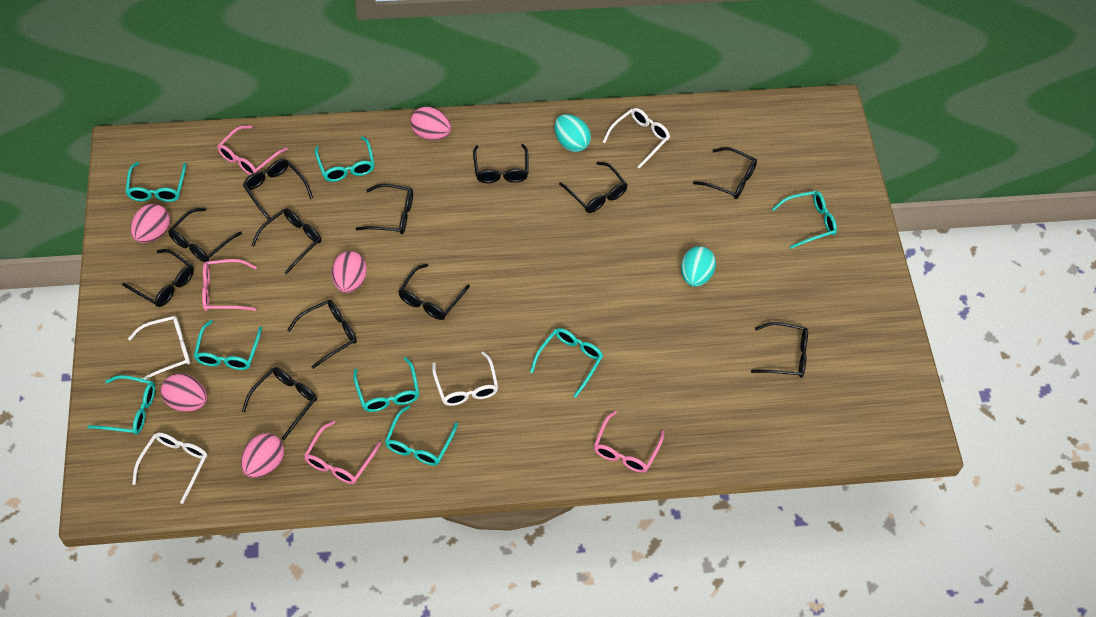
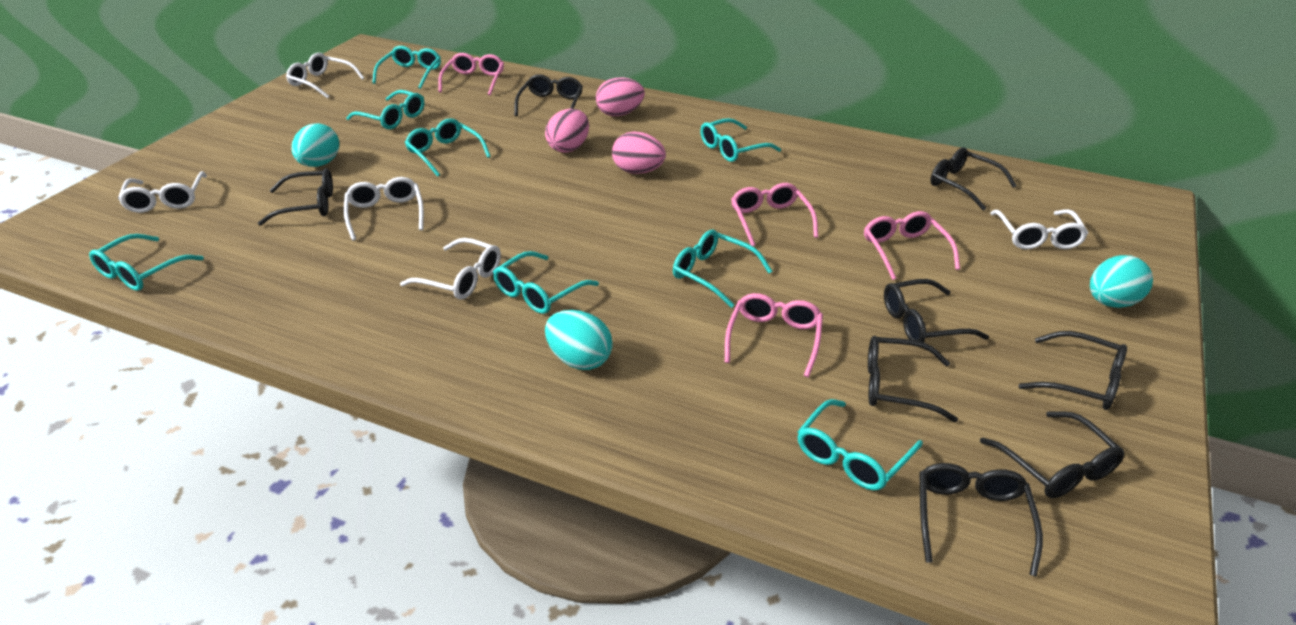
black glasses: [122,249,194,307] [168,208,242,262] [242,367,317,440] [243,159,313,220] [251,208,321,274] [287,300,357,369] [355,184,413,234] [398,264,470,320] [473,144,529,183] [559,162,628,213] [693,147,757,199] [751,322,808,377] = 12 -> [258,168,333,226] [514,74,583,116] [868,336,958,422] [884,279,989,342] [919,463,1043,577] [930,147,1017,211] [980,411,1125,498] [1019,331,1127,410] = 8
pink egg: [130,204,170,243] [161,374,207,412] [241,433,284,478] [332,251,367,293] [410,107,451,140] = 5 -> [545,109,589,153] [596,77,645,116] [612,132,666,174] = 3
turquoise egg: [555,114,591,152] [681,246,716,287] = 2 -> [292,123,339,167] [545,310,613,370] [1090,255,1153,308] = 3
white glasses: [128,316,190,380] [132,432,207,504] [432,351,499,406] [603,108,670,169] = 4 -> [118,171,207,213] [286,53,364,99] [344,177,424,241] [400,238,501,300] [990,209,1088,249] = 5

